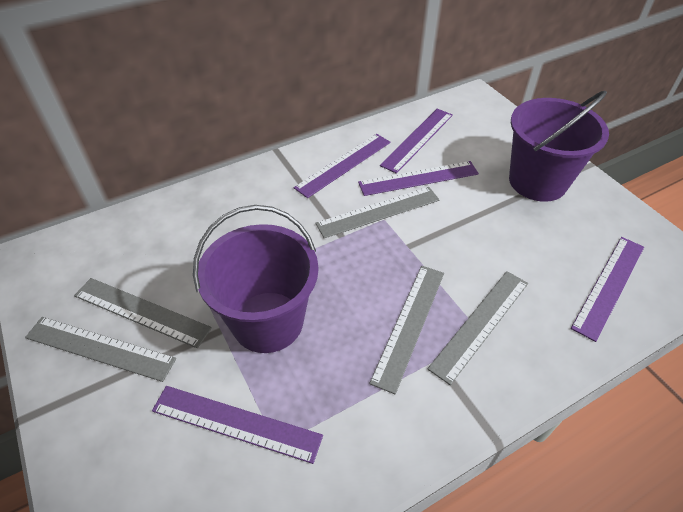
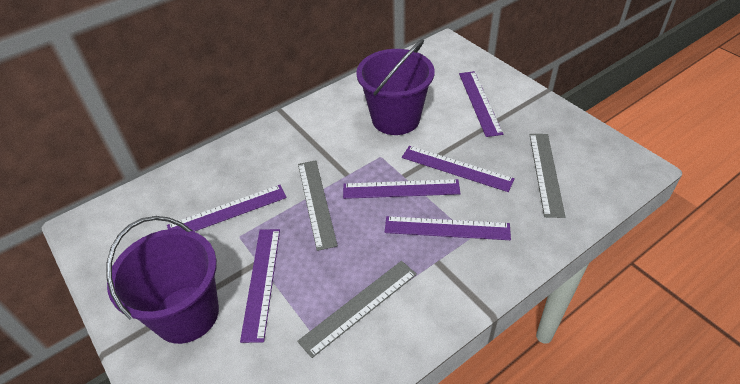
grey ruler: [25,317,176,382] [74,278,212,348] [315,187,439,238] [369,266,444,394] [428,271,528,385] = 5 -> [297,261,417,358] [298,160,338,251] [529,134,565,218] = 3
purple ruler: [152,386,323,464] [294,134,391,198] [358,161,479,196] [380,109,453,174] [571,237,644,342] = 5 -> [167,185,287,232] [240,229,280,343] [343,179,461,199] [385,216,511,240] [402,146,515,192] [459,71,503,137] = 6

